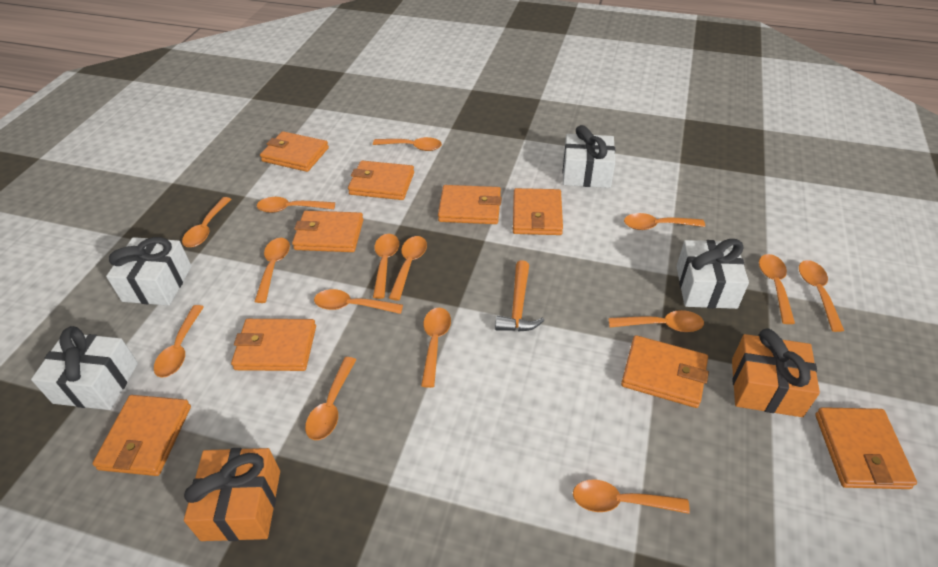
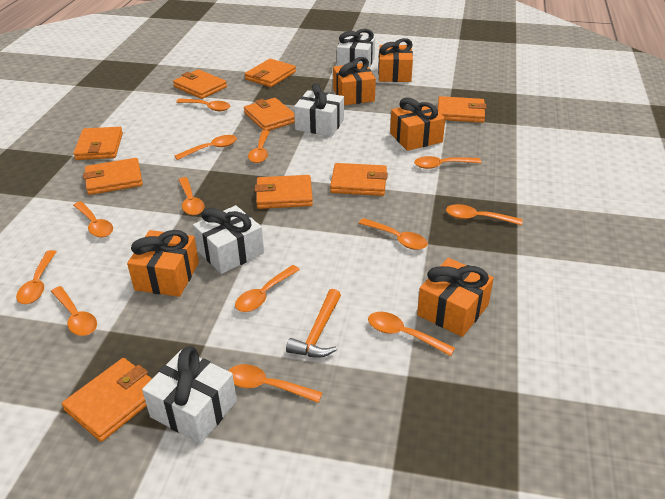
orange gift: [184,448,280,541] [732,328,820,417] = 2 -> [127,230,199,297] [333,57,376,105] [378,38,413,82] [390,98,445,151] [417,258,494,337] = 5
orange spoon: [154,305,204,378] [182,197,231,247] [254,238,290,303] [257,197,335,213] [305,357,356,440] [314,289,403,314] [373,137,442,151] [373,234,399,299] [389,236,427,301] [421,308,451,388] [573,480,690,514] [608,310,704,332] [624,213,705,230] [759,254,795,324] [799,260,844,332] = 15 -> [16,250,57,304] [51,286,97,336] [73,201,113,238] [174,135,237,160] [176,99,230,111] [178,177,205,215] [228,364,323,403] [235,265,300,312] [248,130,270,163] [359,218,428,250] [368,312,455,356] [414,156,481,169] [446,204,522,225] = 13

